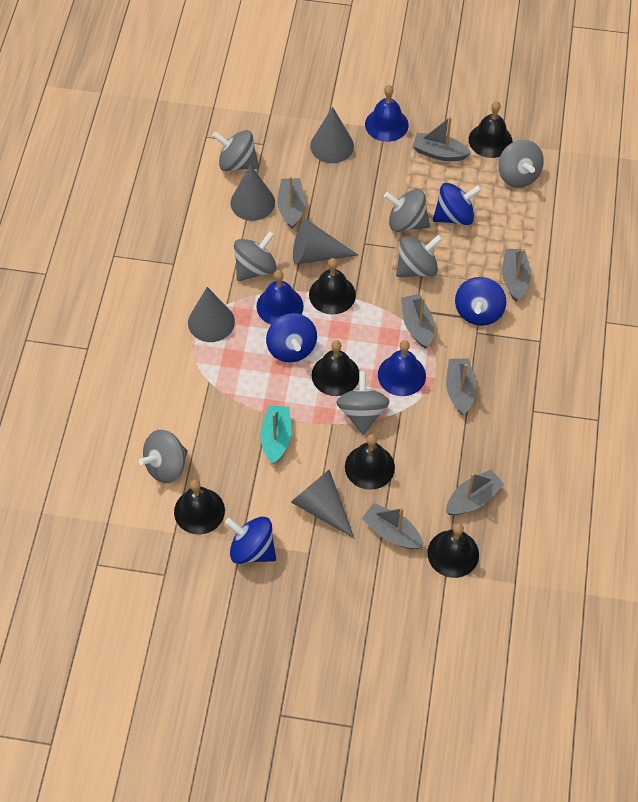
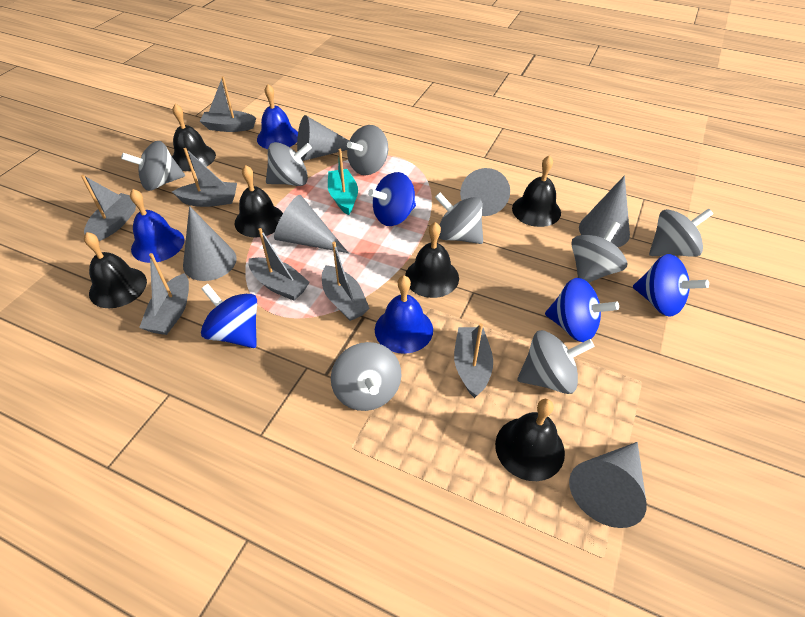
grey cone: [188,287,235,342] [230,164,275,221] [291,469,354,538] [293,219,358,264] [310,107,354,163] = 5 -> [183,206,237,281] [274,195,349,253] [297,115,349,161] [460,168,510,216] [569,442,646,528] [579,175,630,247] = 6
grey spinning top: [139,430,188,483] [212,130,259,171] [234,231,277,281] [336,371,390,435] [384,189,430,232] [396,235,442,277] [498,140,544,188] = 7 -> [121,141,185,191] [266,142,312,186] [331,342,401,411] [347,125,388,175] [435,193,483,244] [517,330,595,394] [571,221,628,283] [649,209,713,257] = 8

